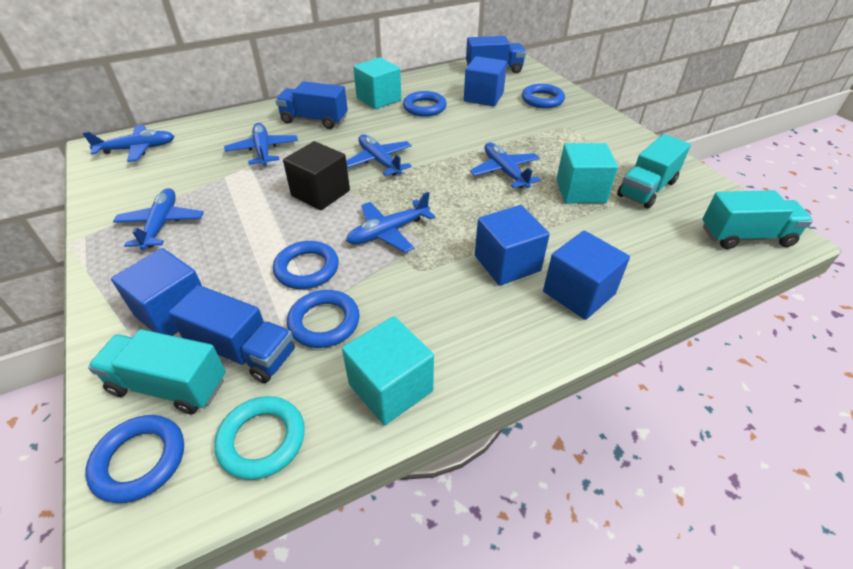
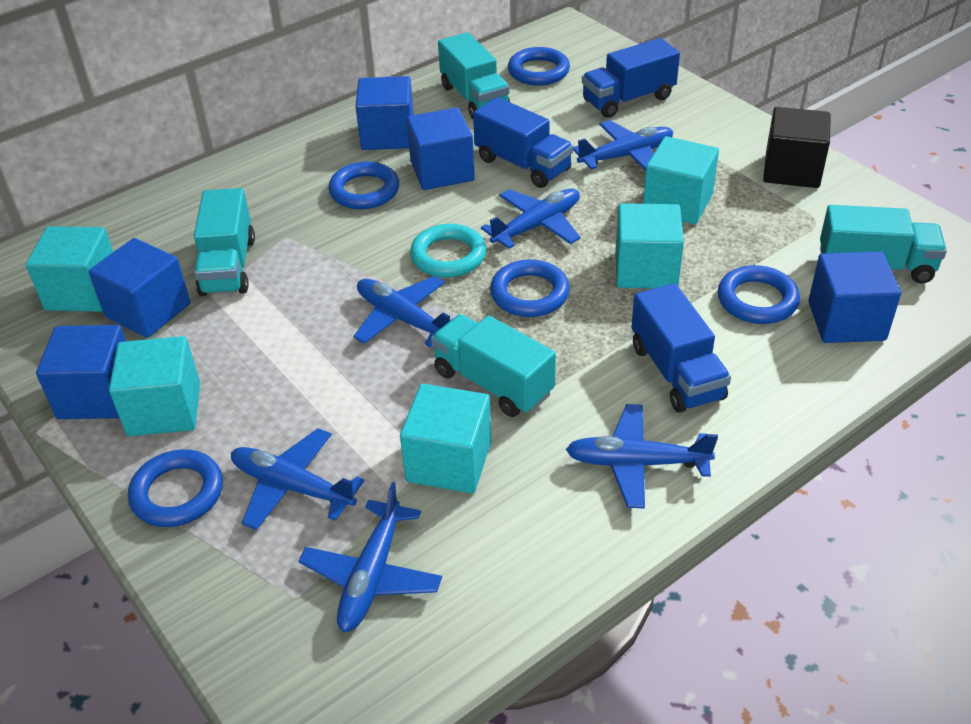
blue cube: [111,248,202,336] [464,56,507,106] [475,205,550,286] [543,231,630,320] = 4 -> [36,325,126,419] [88,238,190,338] [355,76,414,150] [407,107,475,190] [808,251,901,343] = 5
turquoise cube: [342,316,434,425] [353,57,401,109] [556,143,618,203] = 3 -> [26,226,113,312] [109,336,200,436] [400,384,492,493] [615,203,684,288] [643,136,719,225] = 5
turquoise truck: [88,329,226,414] [617,134,691,209] [702,190,813,249] = 3 -> [194,188,255,296] [431,314,556,417] [438,32,510,119] [820,205,947,283] = 4

